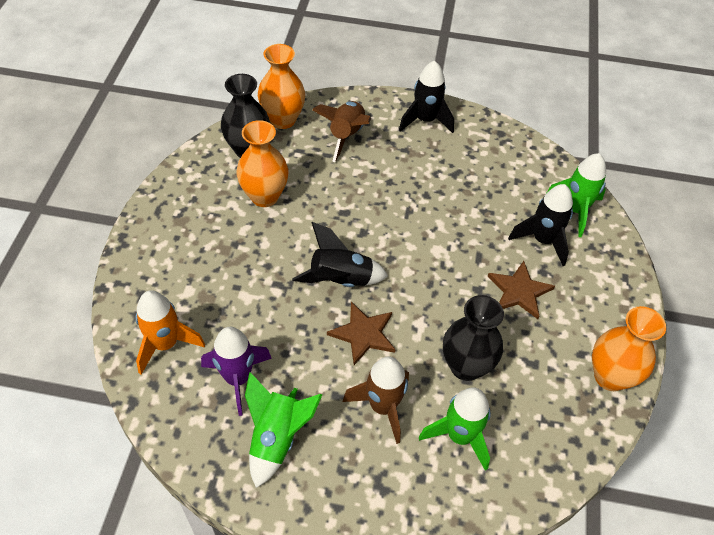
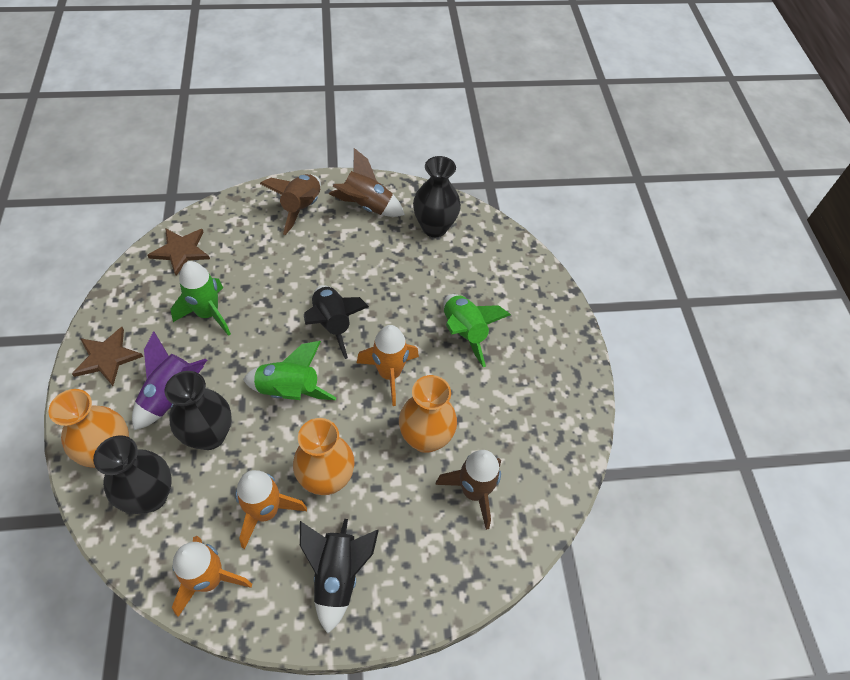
black rocket: [292,222,388,287] [399,61,454,133] [508,184,573,266] = 3 -> [300,519,379,634] [304,285,369,359] = 2
black vase: [221,74,270,158] [443,295,504,381] = 2 -> [93,435,172,514] [165,371,232,450] [413,156,461,237] = 3
brown rocket: [312,101,371,162] [343,356,409,444] = 2 -> [260,174,321,235] [329,148,405,217] [435,450,501,530] = 3
orange rocket: [135,290,205,375] = 1 -> [172,536,252,617] [235,470,307,549] [357,325,419,406] = 3

